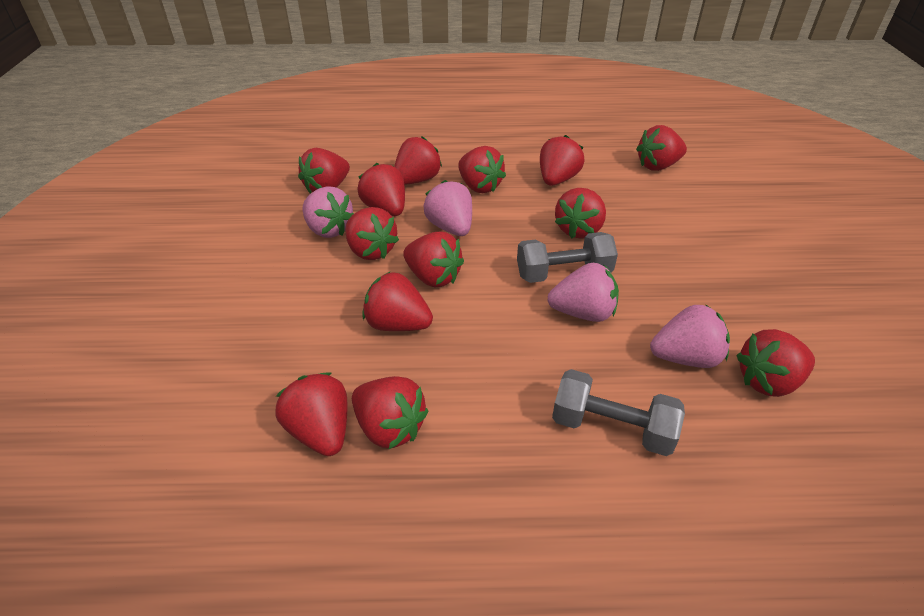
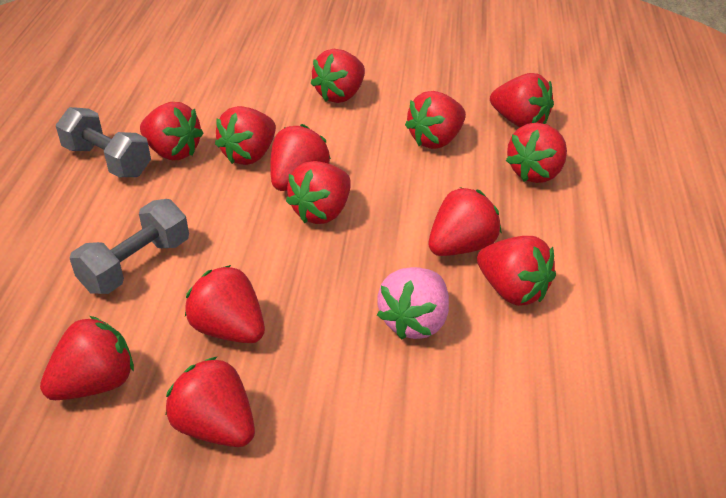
pink strawberry: [303,186,354,238] [424,180,472,236] [547,263,619,322] [650,304,730,368] = 4 -> [377,267,449,340] = 1

